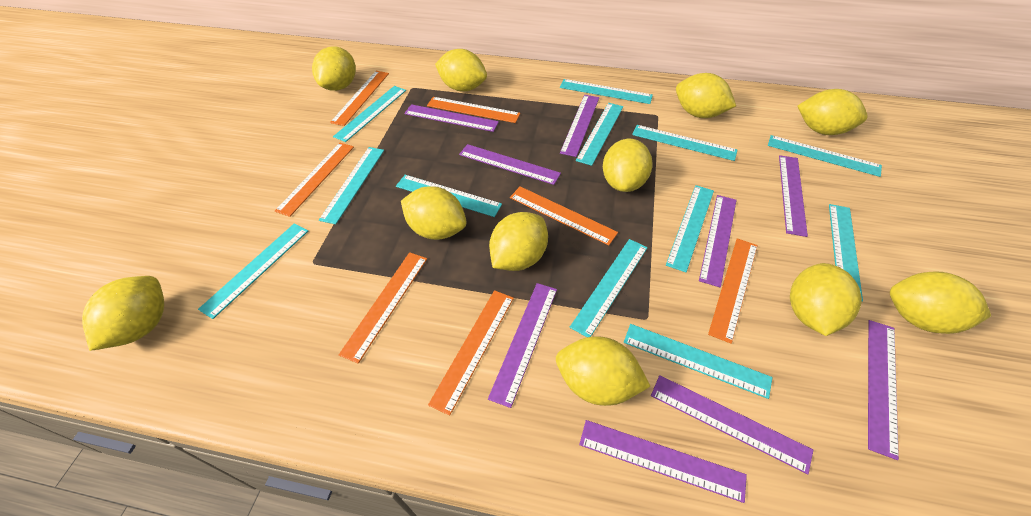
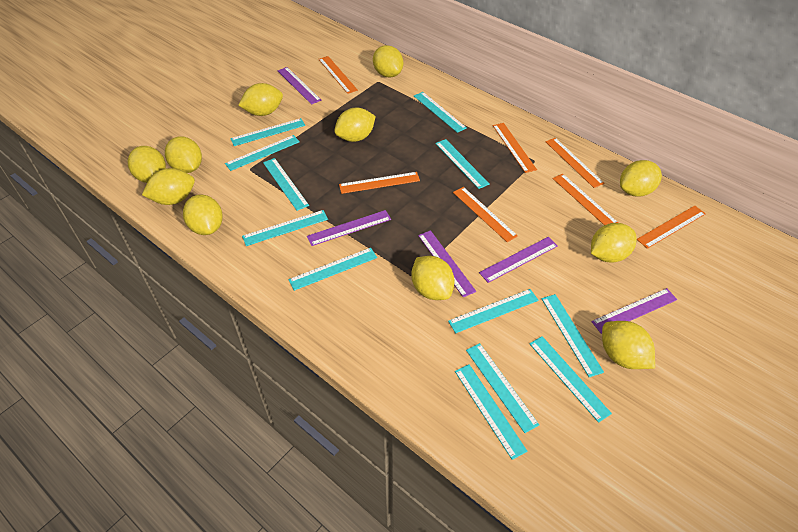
purple ruler: [404,104,499,132] [459,144,561,185] [488,283,557,408] [560,95,599,157] [579,420,747,503] [651,375,813,475] [699,195,736,287] [779,155,808,237] [868,320,899,460] = 9 -> [277,67,321,105] [307,210,391,246] [418,230,476,298] [479,237,558,283] [591,288,677,334] = 5

